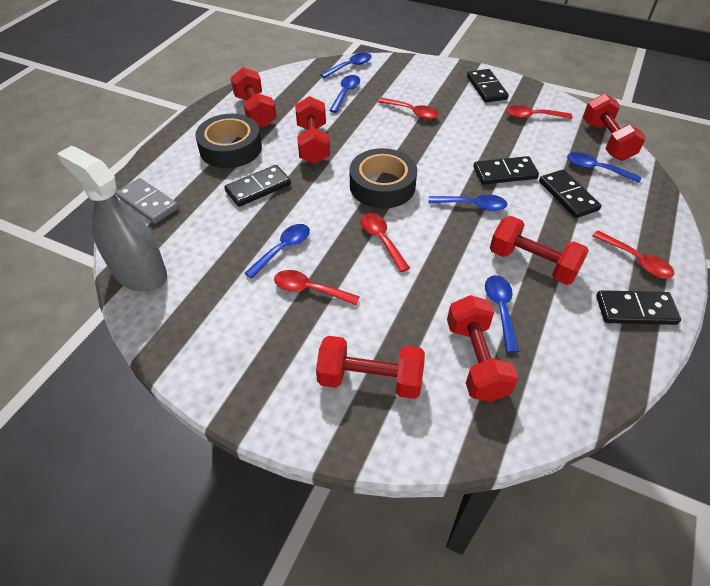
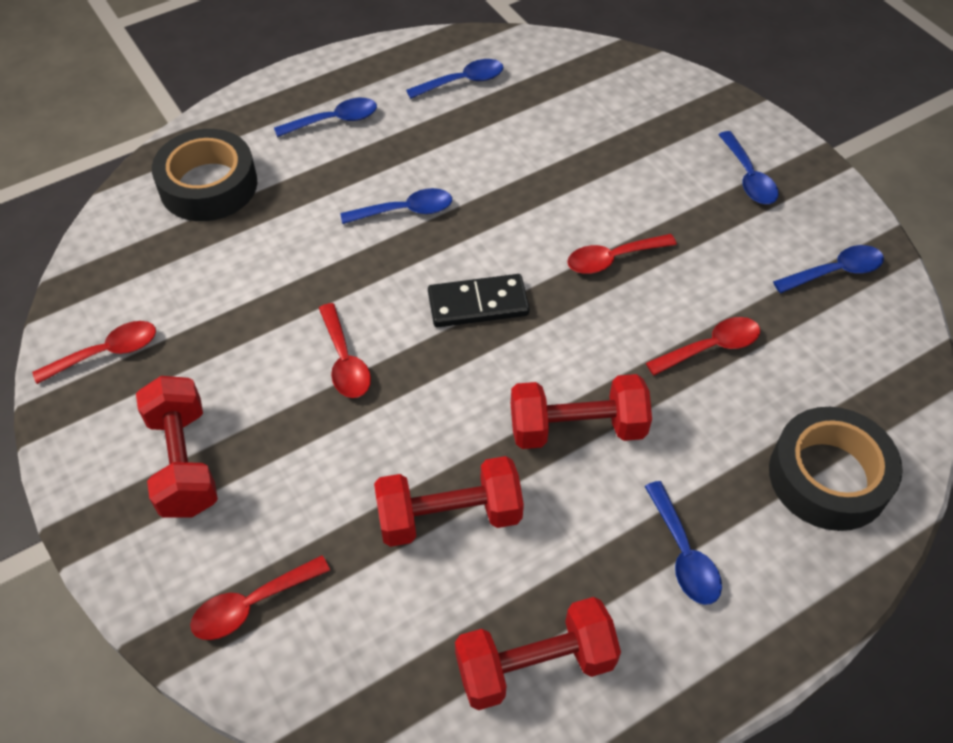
black domino: [224,165,291,207] [467,69,509,102] [474,156,539,185] [539,169,601,218] [596,290,681,325] = 5 -> [428,274,530,327] = 1
grey domino: [116,178,179,224] = 1 -> none = 0
grey spray bottle: [57,146,167,292] = 1 -> none = 0
red dumbbell: [231,68,277,128] [295,96,330,164] [316,336,425,399] [447,295,518,402] [490,216,589,285] [583,94,646,161] = 6 -> [136,376,218,518] [374,456,524,547] [455,597,621,710] [511,374,652,449] = 4

